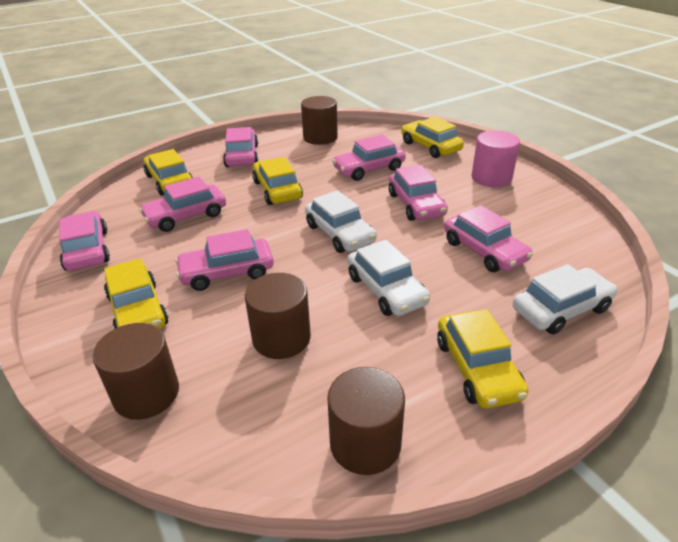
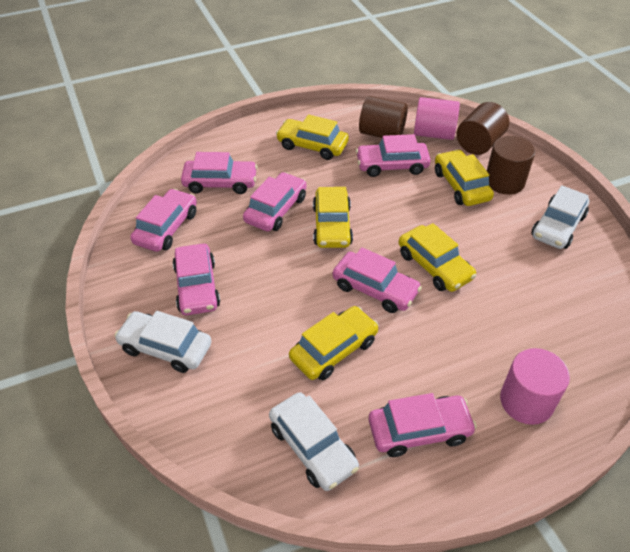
brown cylinder: [93,323,179,420] [245,273,311,359] [301,96,338,145] [327,367,405,475] = 4 -> [359,96,408,138] [457,102,509,155] [487,136,535,195] = 3
pink cylinder: [472,131,520,187] = 1 -> [414,97,460,140] [500,348,570,425] = 2

